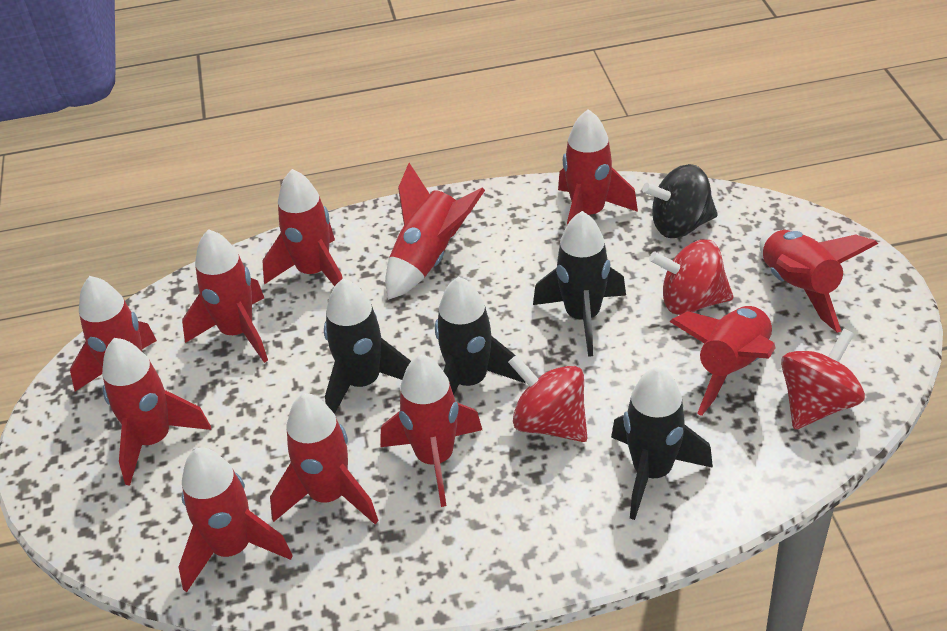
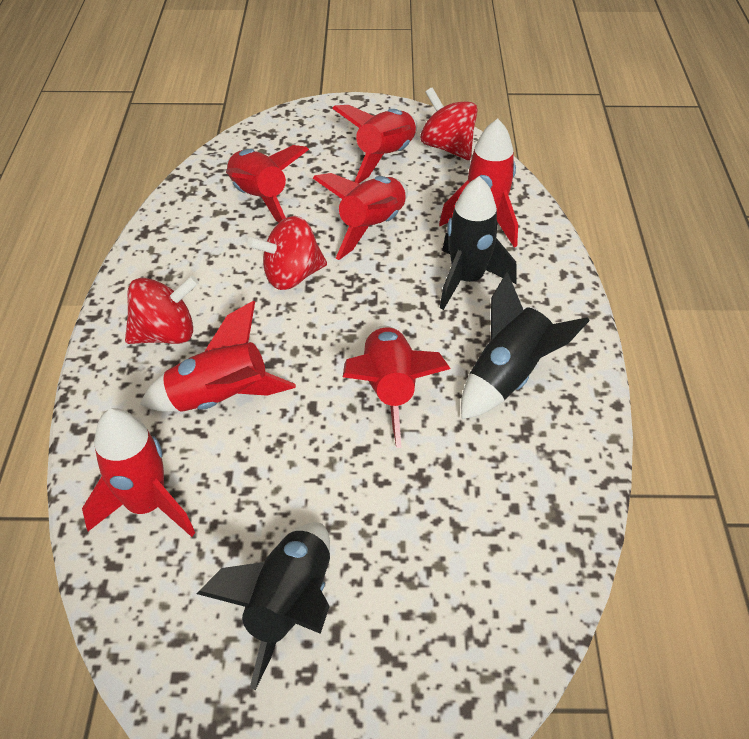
black rocket: [324,279,411,414] [435,277,525,395] [533,211,626,357] [611,367,713,520] = 4 -> [197,522,330,690] [440,176,517,310] [461,272,590,419] = 3
black spinning top: [642,164,718,238] = 1 -> none = 0
red rocket: [70,276,157,392] [102,338,211,486] [179,447,293,593] [182,229,268,363] [262,169,343,286] [270,393,379,524] [381,354,482,507] [385,163,485,300] [558,109,638,225] [669,306,776,416] [759,230,878,333] = 11 -> [82,408,195,537] [140,301,296,412] [226,145,309,223] [313,173,408,260] [332,105,417,184] [343,326,451,448] [439,119,518,248] = 7

